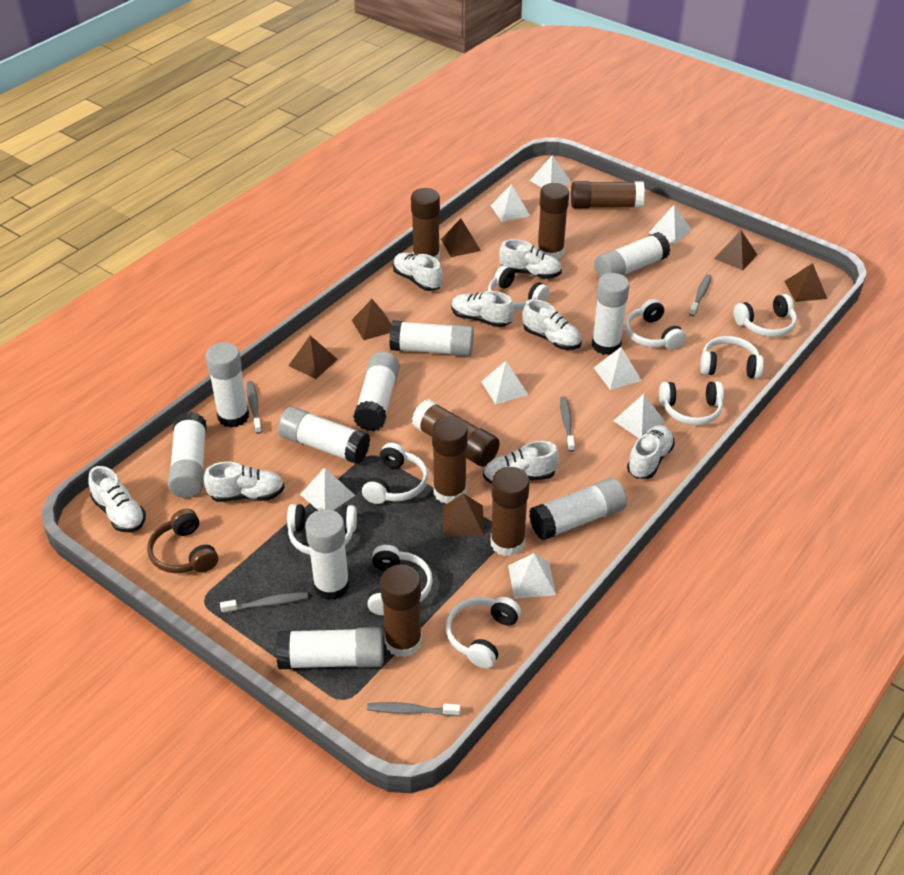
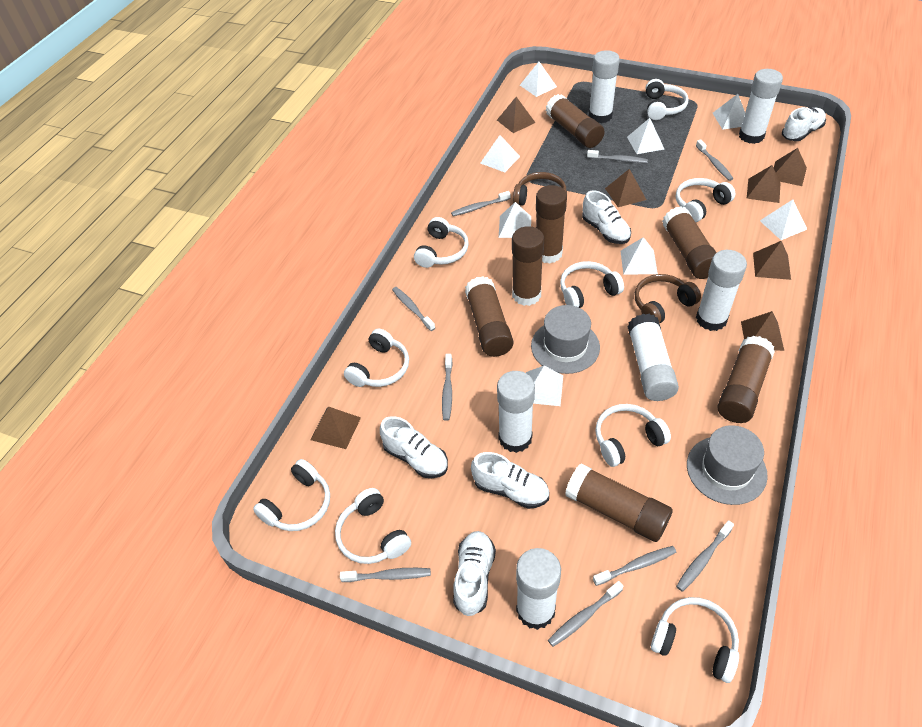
brown headphones: [147,509,218,573] = 1 -> [513,172,567,206] [635,274,701,323] = 2
brown pyramid: [288,335,338,379] [352,299,391,340] [441,219,481,257] [443,493,484,537] [714,230,757,270] [784,263,827,302] = 6 -> [311,406,361,449] [497,97,536,133] [605,169,646,207] [741,311,784,351] [747,165,781,203] [753,241,791,280] [774,148,807,186] = 7
grey hat: none = 0 -> [531,305,600,374] [687,425,768,505] = 2
grey toothbrush: [220,592,308,613] [247,381,262,434] [367,702,461,716] [560,396,575,452] [689,274,712,316] = 5 -> [340,568,431,582] [392,287,435,331] [442,354,453,421] [451,191,511,216] [548,581,623,647] [587,150,648,163] [593,546,676,586] [676,520,734,592] [696,140,733,181] = 9
white glue stick: [168,412,207,498] [205,342,249,428] [276,627,384,669] [278,407,370,464] [305,509,349,600] [353,352,400,431] [389,321,474,357] [529,478,627,540] [592,273,630,355] [594,232,670,278] = 10 -> [497,371,535,453] [516,548,561,630] [589,50,620,123] [627,314,679,401] [696,250,747,331] [739,69,783,144] = 6
white shoe: [88,466,146,532] [204,462,284,502] [393,252,443,291] [451,291,514,327] [483,441,559,484] [499,239,562,279] [523,299,582,350] [627,425,675,479] = 8 -> [380,416,448,478] [453,531,496,616] [471,452,549,509] [582,191,631,244] [782,107,826,141] = 5

